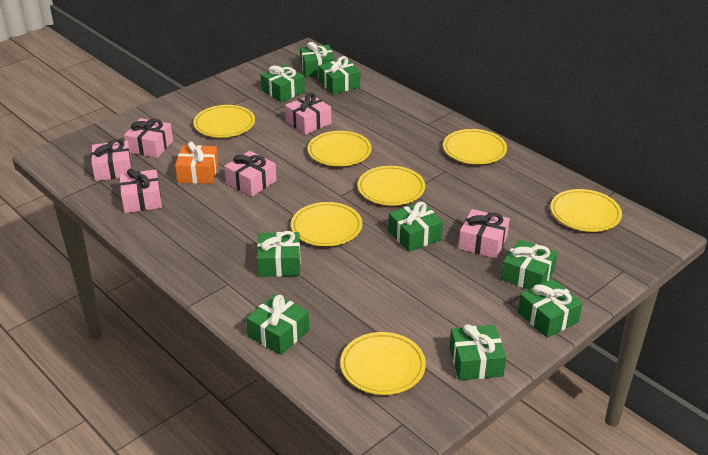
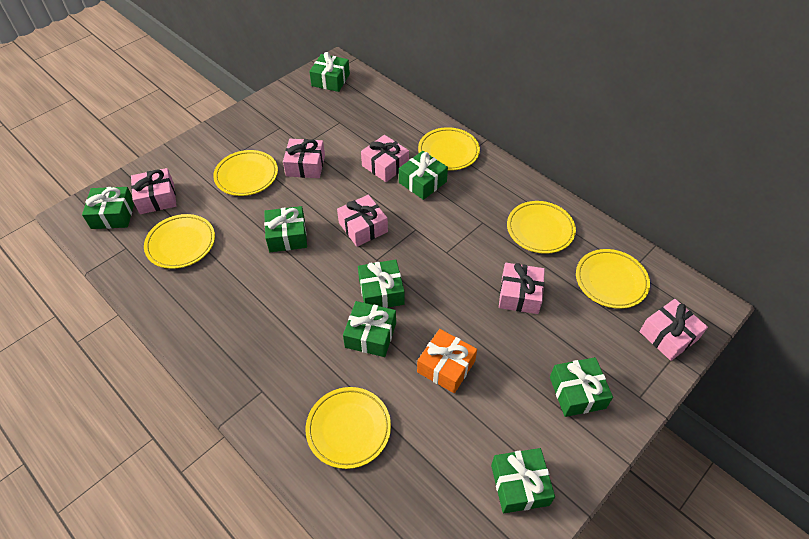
green gift: [246,294,309,355] [257,231,301,277] [261,65,305,102] [300,42,335,77] [318,56,360,95] [389,202,443,252] [450,324,506,380] [501,239,558,290] [518,279,583,338] = 9 -> [82,187,134,229] [264,206,307,252] [309,52,350,92] [343,301,396,357] [358,259,405,308] [399,151,448,200] [491,448,555,513] [550,357,613,417] = 8
yellow plate: [193,105,255,138] [291,202,362,246] [308,131,372,166] [340,332,426,395] [358,166,425,206] [443,129,507,164] [550,189,622,232] = 7 -> [144,214,215,269] [213,150,278,196] [306,387,391,469] [418,127,480,171] [507,201,576,254] [576,249,650,309] = 6

